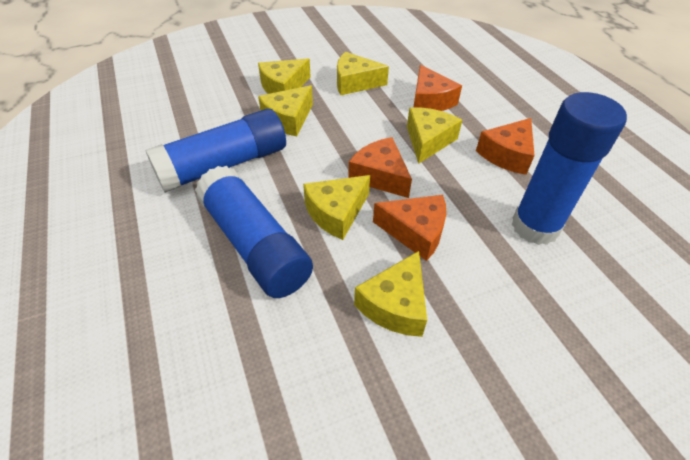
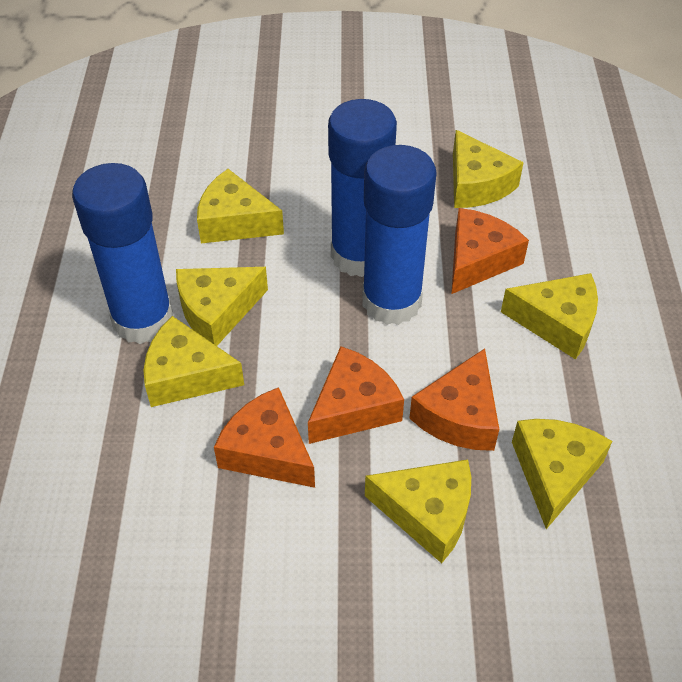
yellow cheese: [258,58,311,94] [258,85,313,136] [303,175,370,240] [337,52,389,95] [354,251,427,337] [407,107,462,164] = 6 -> [144,316,244,407] [176,267,268,346] [197,169,284,243] [365,459,471,563] [453,130,524,208] [501,273,598,360] [512,419,612,529] = 7

